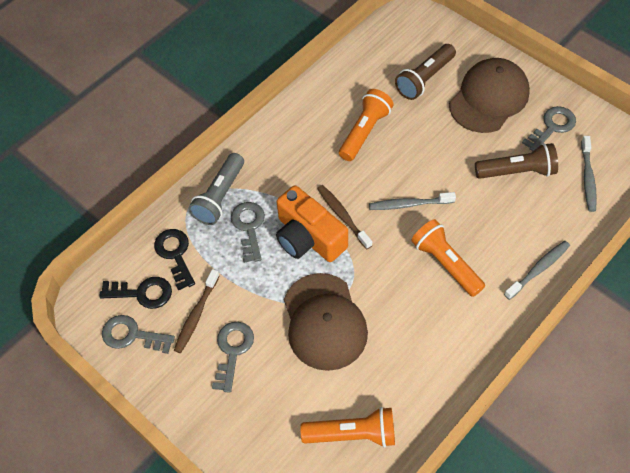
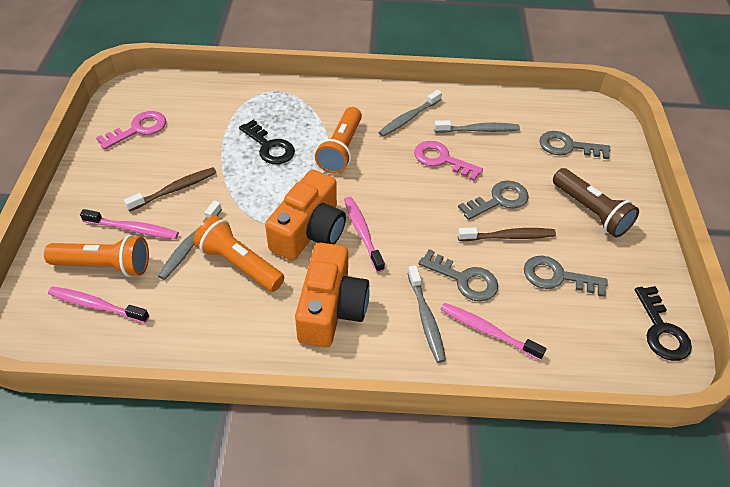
brown cap: [284,273,368,371] [449,58,530,133] = 2 -> none = 0
brown flashlight: [395,44,456,100] [475,143,558,179] = 2 -> [553,168,639,237] = 1
grey flashlight: [189,153,244,225] = 1 -> none = 0
grey toothbrush: [369,192,456,210] [504,241,570,300] [581,136,597,212] = 3 -> [158,200,222,280] [378,90,442,137] [408,265,446,363] [434,120,520,133] = 4
orange camera: [276,185,348,262] = 1 -> [265,169,346,260] [295,243,370,347] = 2
pink key: none = 0 -> [96,111,166,149] [414,141,483,181] = 2
pink toothbrush: none = 0 -> [48,286,149,323] [80,209,179,239] [344,197,385,272] [440,303,547,360] = 4

